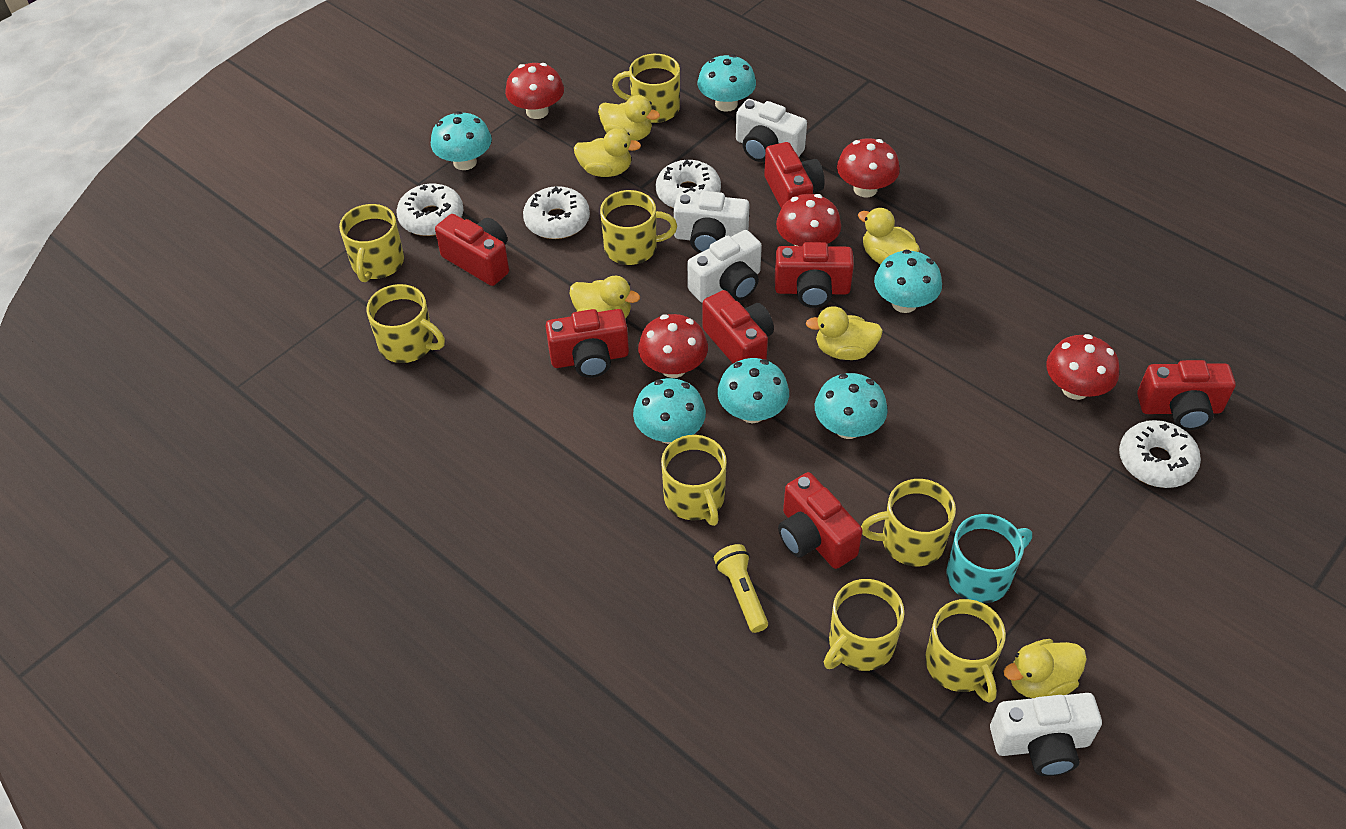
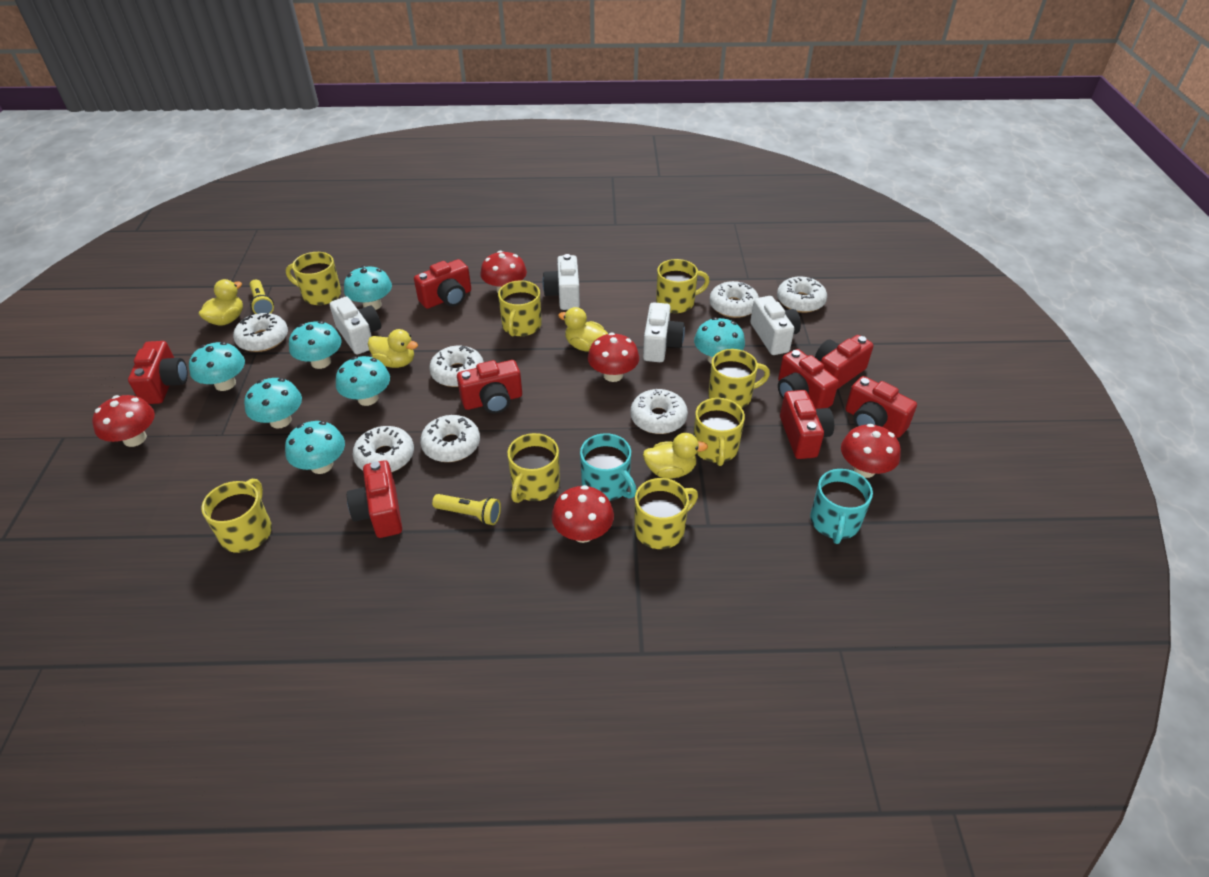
red camera: [435,214,509,286] [546,309,629,378] [703,290,774,364] [764,142,825,208] [775,242,854,308] [778,472,863,569] [1137,360,1236,430] = 7 -> [128,341,188,404] [347,460,402,538] [414,259,471,309] [457,360,522,414] [778,349,839,409] [780,390,834,459] [815,335,874,389] [845,376,917,438] = 8
turquoise mug: [946,514,1032,603] = 1 -> [580,433,637,501] [810,469,873,544] = 2
turquoise mushroom: [431,111,492,170] [633,378,706,444] [698,54,756,112] [717,358,789,423] [815,373,888,439] [874,250,942,313] = 6 -> [189,342,245,391] [244,378,302,429] [285,421,345,474] [289,321,341,369] [336,356,390,406] [344,265,392,310] [694,317,745,363] = 7
white donut: [396,184,464,236] [523,186,590,239] [656,159,721,208] [1119,420,1201,488] = 4 -> [233,313,288,352] [353,426,414,472] [420,415,480,462] [429,346,484,387] [631,389,688,434] [709,281,759,318] [777,277,827,313] = 7
yellow duck: [569,276,640,318] [574,128,641,177] [598,95,660,141] [806,306,883,360] [858,208,920,264] [1004,639,1087,698] = 6 -> [199,279,243,326] [368,329,418,368] [558,307,608,352] [643,433,708,479] = 4
yellow flashlight: [714,544,768,633] = 1 -> [250,279,274,314] [432,494,501,525] = 2

